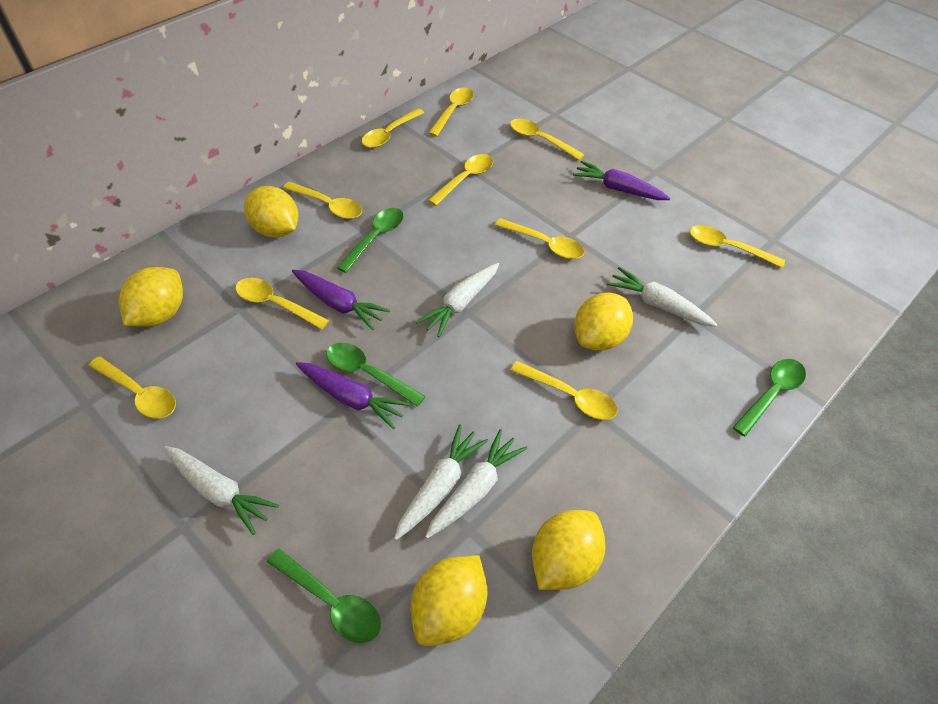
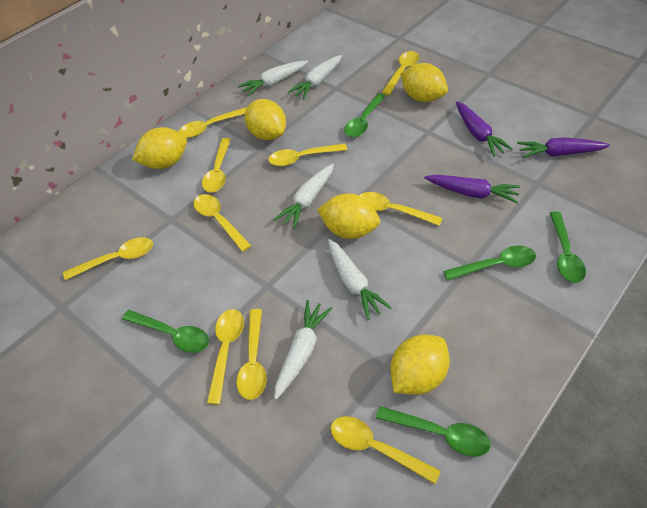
green spoon: [267,548,381,643] [326,343,425,407] [336,208,404,273] [733,359,806,437] = 4 -> [122,310,209,353] [344,93,386,137] [376,406,490,457] [443,245,536,280] [550,211,586,283] = 5

